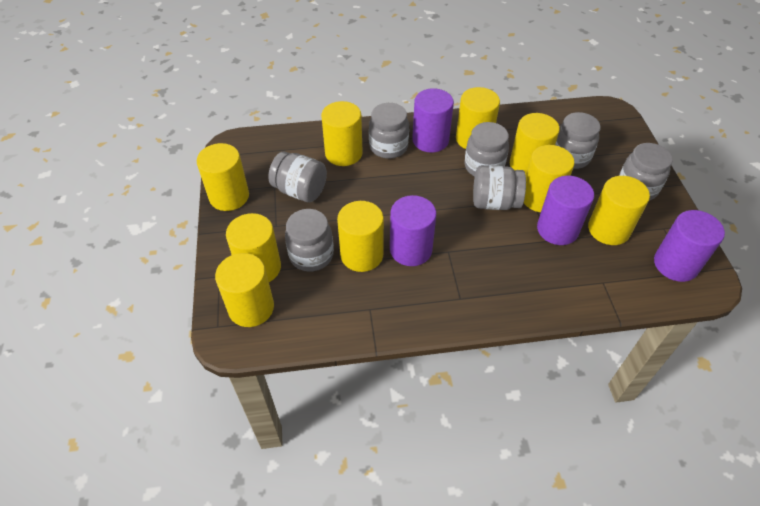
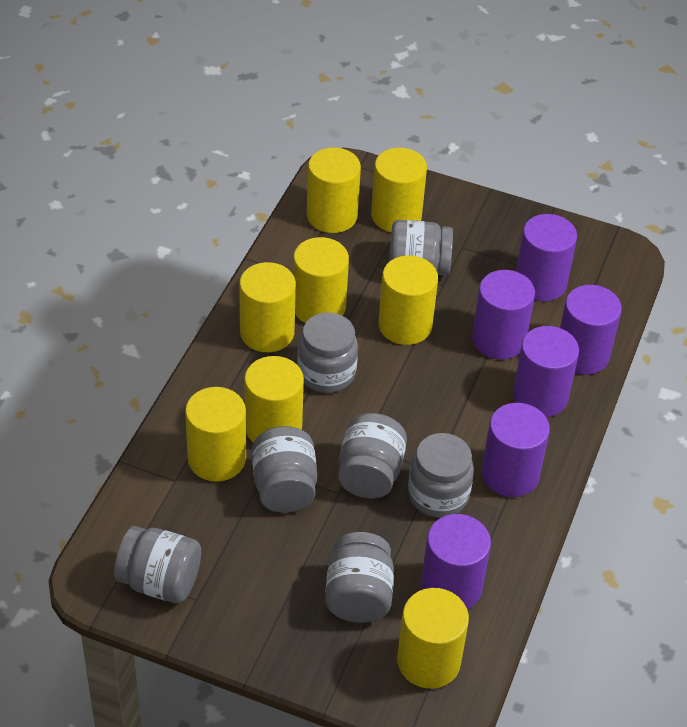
purple cylinder: [390,195,436,266] [412,88,454,152] [537,176,594,245] [654,210,725,282] = 4 -> [421,514,491,609] [472,270,535,359] [482,403,550,497] [513,326,579,417] [516,214,577,301] [560,285,622,375] = 6
yellow cylinder: [197,143,249,211] [215,253,274,327] [226,213,281,282] [321,101,363,166] [337,201,384,272] [456,87,500,149] [510,113,560,174] [524,145,575,212] [588,176,650,245] = 9 -> [185,387,246,482] [239,262,296,352] [244,356,304,443] [293,237,349,323] [307,148,361,233] [371,148,427,232] [378,255,438,345] [397,588,469,689] = 8

